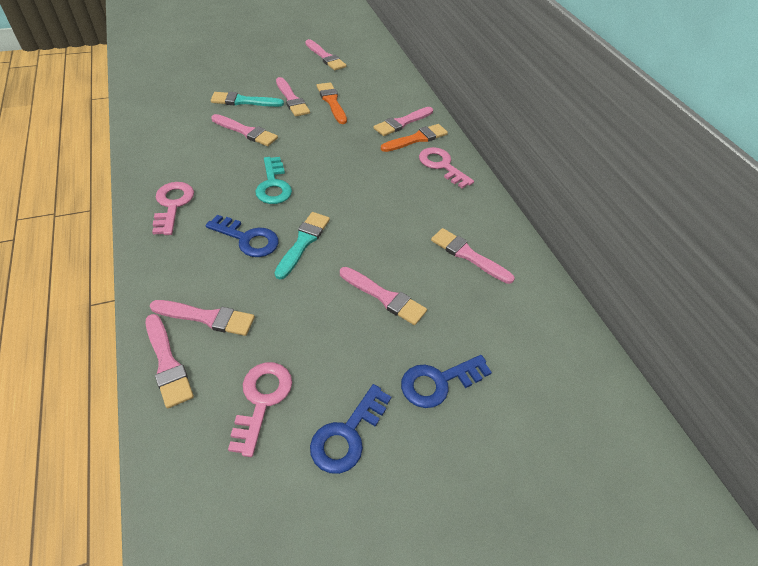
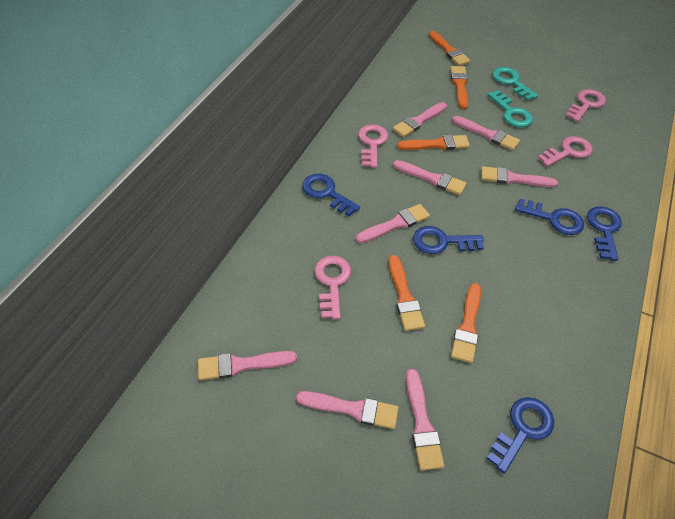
blue key: [205,215,279,257] [310,384,391,474] [401,355,492,408] = 3 -> [302,174,360,216] [413,226,484,254] [487,397,554,474] [515,198,584,235] [587,206,622,261] = 5
orange brush: [317,82,347,124] [381,124,448,152] = 2 -> [388,255,425,331] [397,135,470,150] [429,31,470,66] [450,66,468,109] [451,283,481,363] = 5
pink key: [152,182,194,235] [228,362,292,457] [419,147,474,188] = 3 -> [314,256,351,319] [358,124,388,168] [538,136,593,167] [566,89,606,122] = 4
turquoise brush: [211,92,284,107] [275,212,330,279] = 2 -> none = 0
turquoise key: [255,157,292,204] = 1 -> [488,90,533,127] [492,67,538,101] = 2

